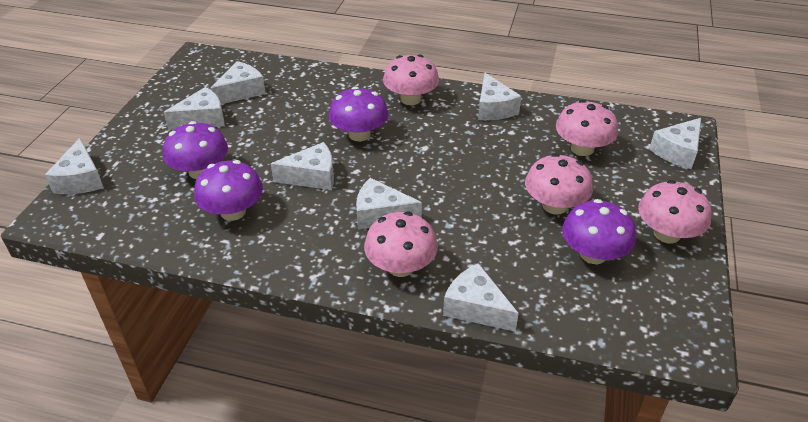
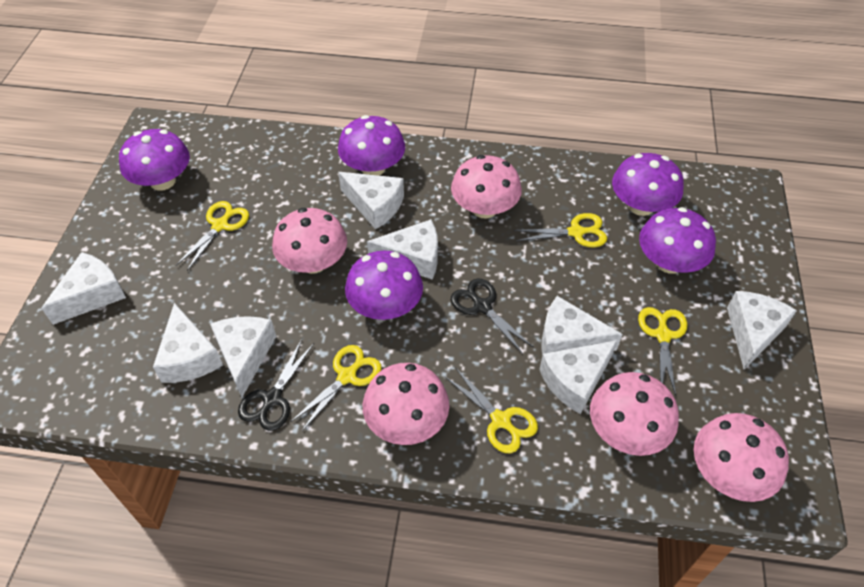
black scissors: none = 0 -> [238,339,314,431] [451,279,534,354] = 2
purple mushroom: [163,121,228,179] [194,160,263,221] [329,86,389,141] [562,199,636,264] = 4 -> [119,129,190,191] [338,115,405,176] [345,251,423,320] [612,153,684,216] [639,207,716,274] = 5
yellow scissors: none = 0 -> [176,201,249,271] [291,345,381,431] [444,367,538,453] [513,213,607,248] [638,307,687,396] = 5

